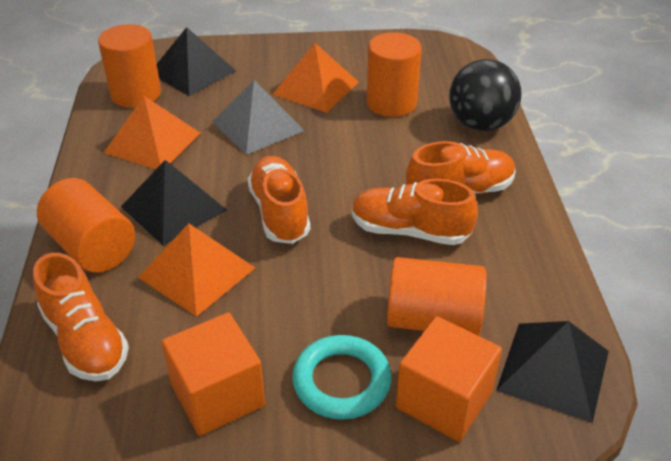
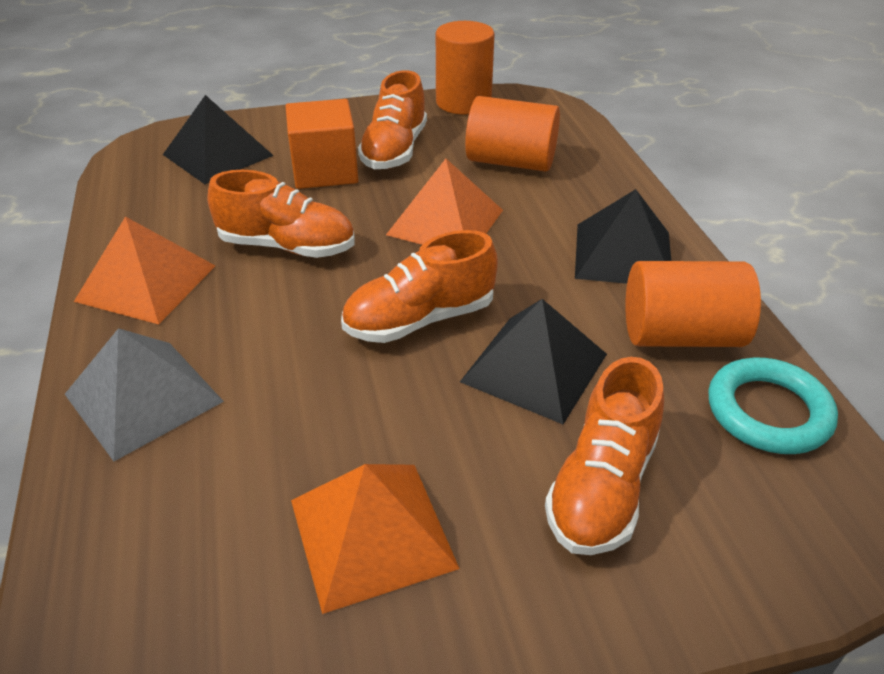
black ball: [449,59,522,131] = 1 -> none = 0
orange cube: [162,312,265,436] [396,316,502,442] = 2 -> [286,99,358,189] = 1
orange cylinder: [37,178,135,273] [98,24,161,108] [367,32,422,117] [387,257,487,336] = 4 -> [436,21,495,115] [465,96,560,172] [625,261,761,347] = 3

